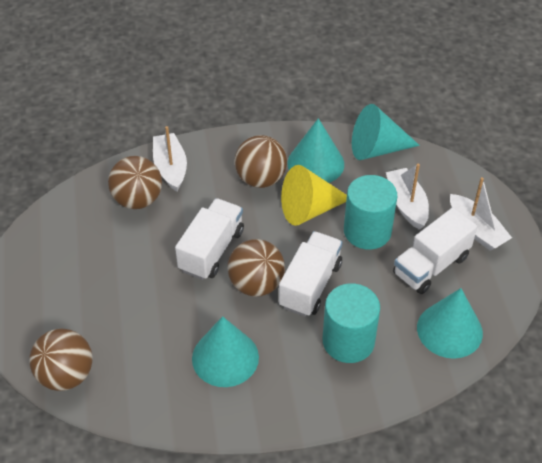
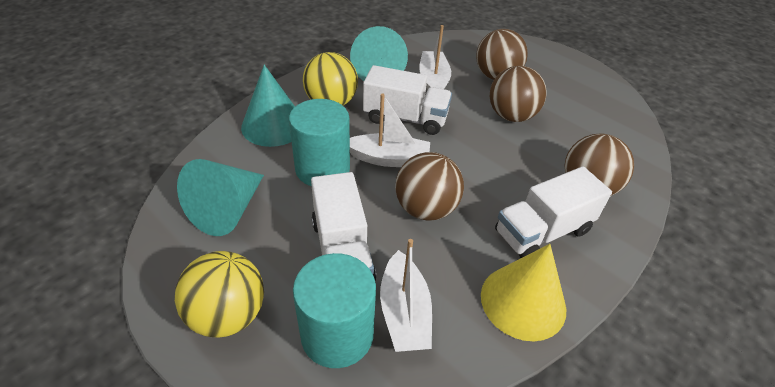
turquoise cone: [192,316,259,387] [287,118,344,183] [352,104,420,160] [417,288,483,359] = 4 -> [177,159,264,236] [241,65,295,147] [350,26,408,81] = 3
yellow ball: none = 0 -> [175,251,264,337] [303,52,358,105] = 2

